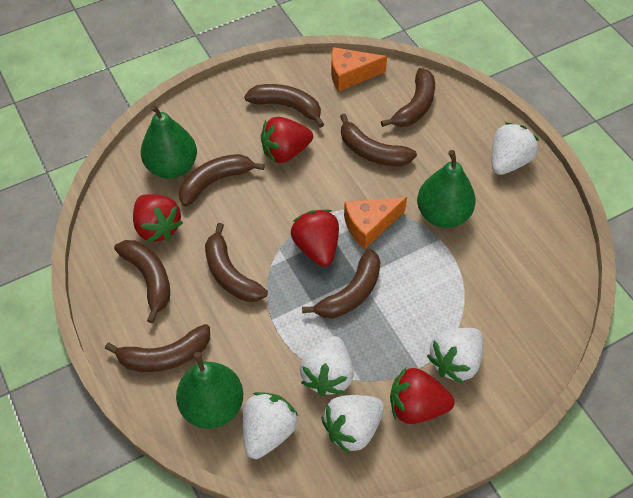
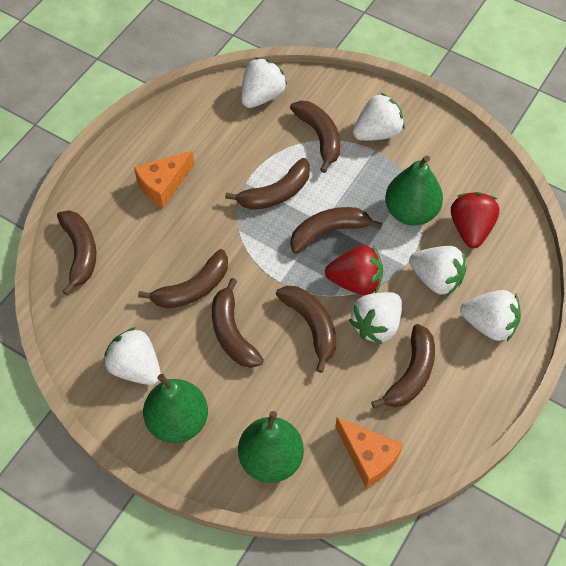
red strawberry: [133,194,183,243] [261,117,313,163] [291,210,339,267] [390,368,454,424] = 4 -> [325,245,383,295] [451,192,499,248] = 2
white strawberry: [243,392,298,459] [300,336,354,396] [322,395,384,454] [427,328,483,384] [492,122,539,175] = 5 -> [104,327,161,385] [241,57,287,108] [349,292,402,345] [353,93,405,141] [409,246,467,296] [460,290,521,341] = 6

